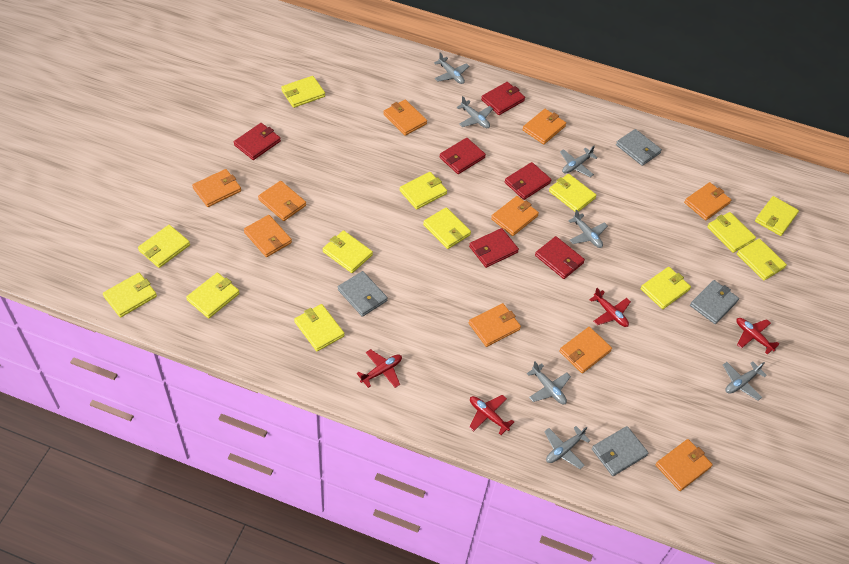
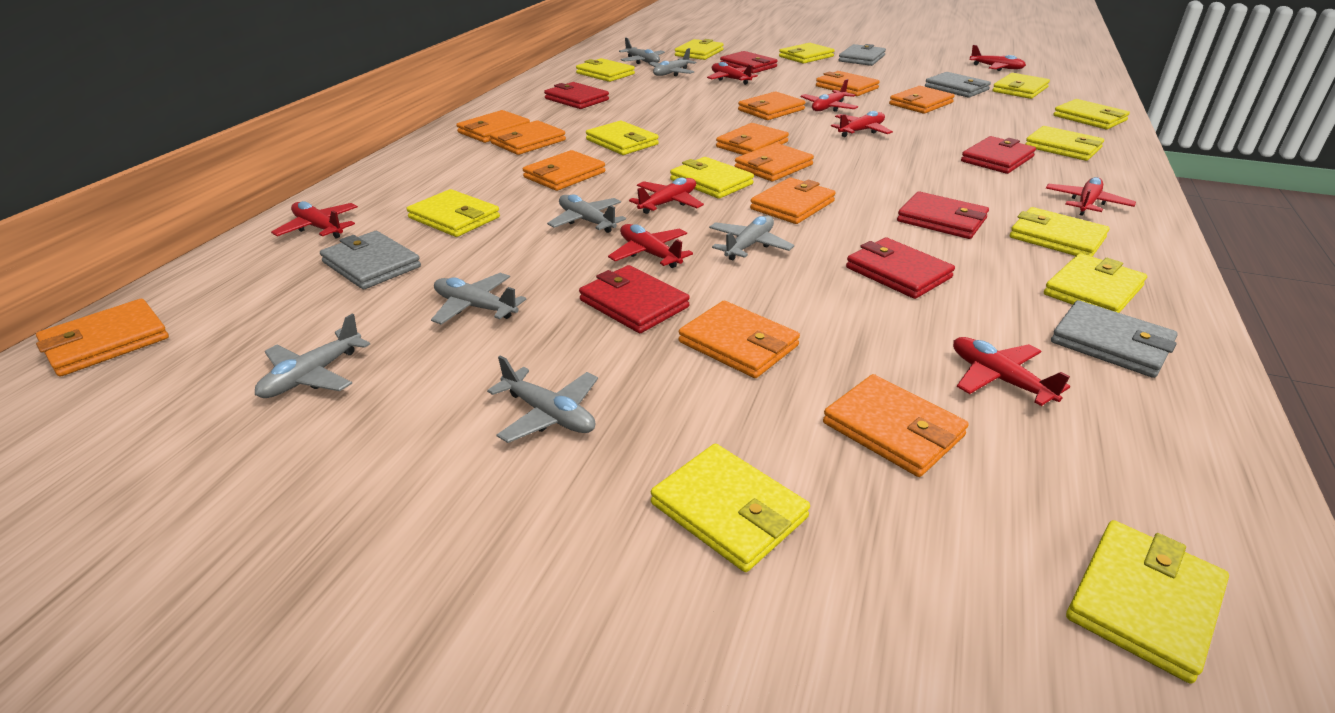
orange wallet: [192,169,241,207] [244,215,292,257] [258,181,306,221] [383,100,427,136] [469,303,521,347] [491,196,539,236] [522,109,566,144] [559,327,612,373] [656,439,713,491] [684,182,731,220] = 10 -> [36,299,169,376] [456,110,530,143] [490,120,566,155] [523,150,605,191] [679,301,800,378] [716,123,789,155] [735,143,814,181] [738,91,805,120] [750,178,836,224] [816,71,880,96] [823,374,969,477] [889,86,955,114] = 12
red plane: [356,349,402,388] [469,395,514,435] [589,288,631,327] [736,318,779,354] = 4 -> [271,201,358,239] [608,224,693,268] [629,177,704,214] [707,62,758,85] [801,79,858,112] [831,111,893,137] [953,337,1070,406] [969,45,1026,71] [1046,177,1136,216] = 9

